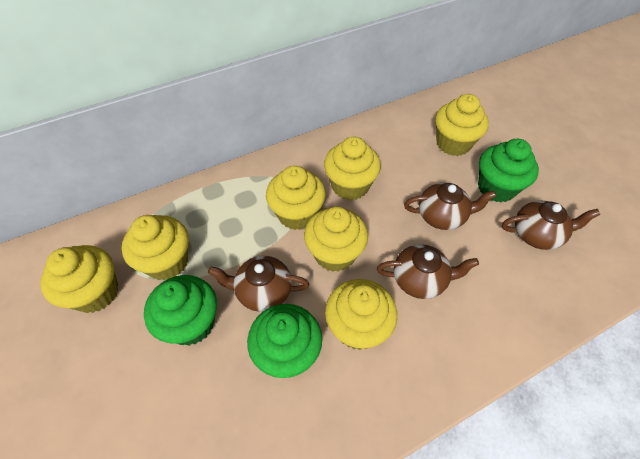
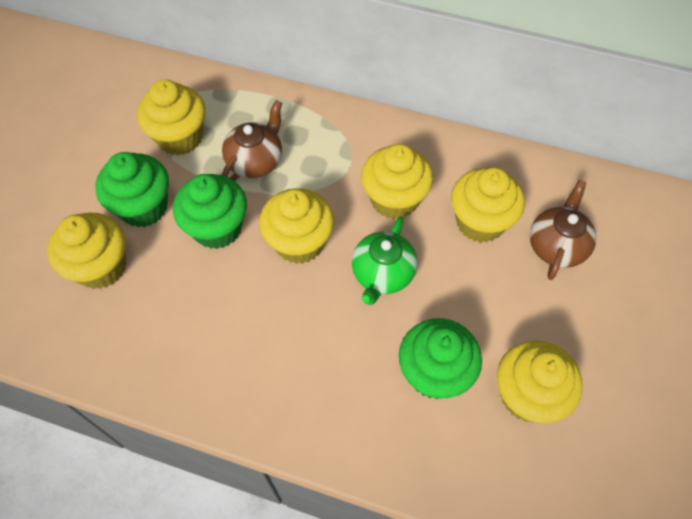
brown teapot: [208,256,309,312] [377,244,479,299] [404,183,496,230] [502,200,600,250] = 4 -> [222,100,282,181] [530,180,596,280] = 2
green teapot: none = 0 -> [352,216,417,305] = 1
yellow cupcake: [40,245,118,313] [121,215,189,280] [266,165,326,230] [304,206,368,272] [324,137,381,200] [325,279,397,350] [435,94,489,156] = 7 -> [47,213,126,289] [137,79,206,155] [259,188,334,264] [361,144,433,219] [451,167,525,243] [497,340,583,423] = 6

